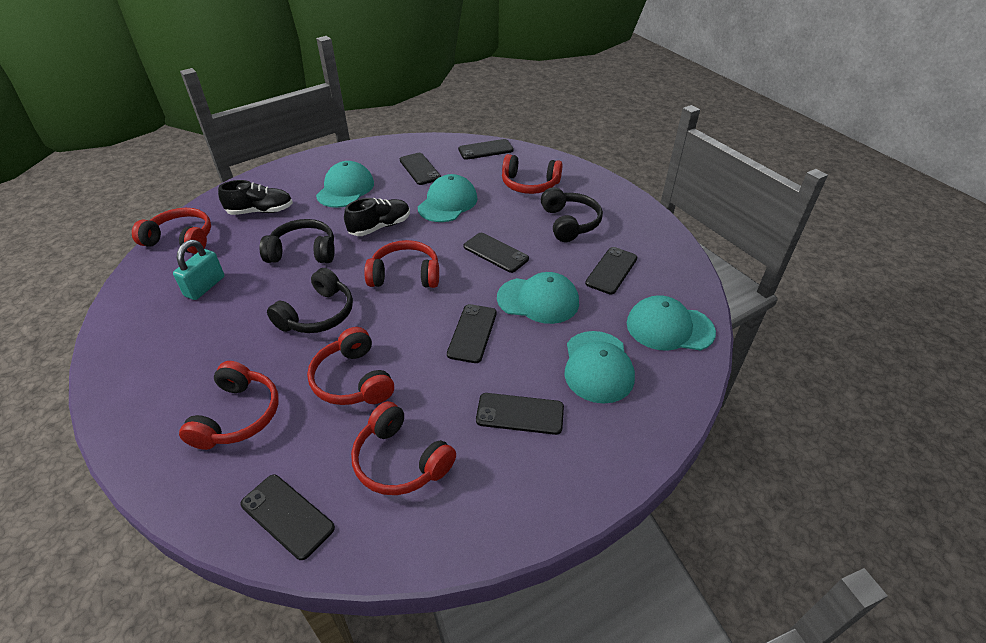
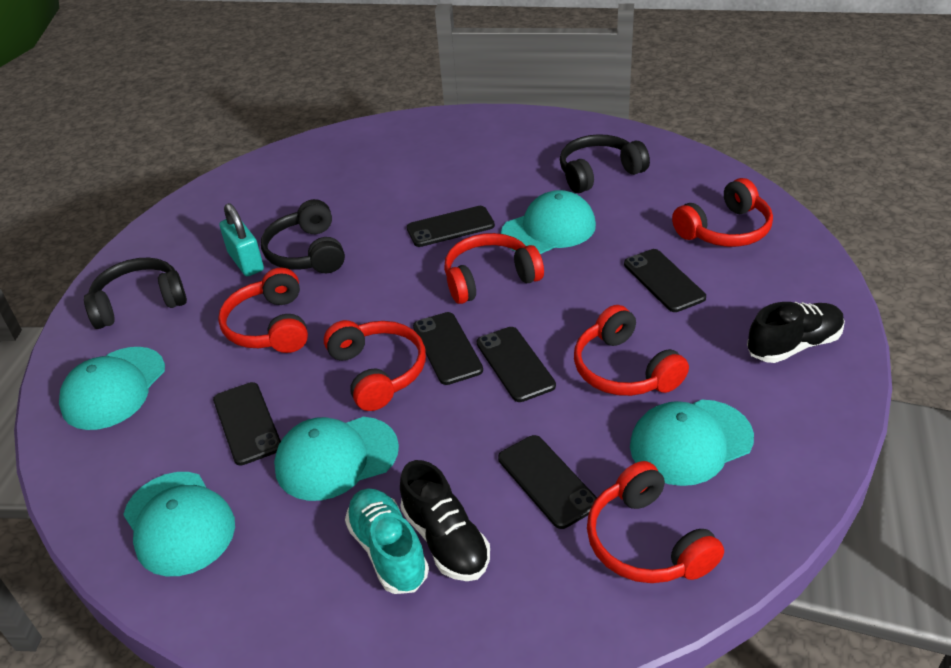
black phone: [240,475,335,560] [400,153,441,185] [447,304,497,363] [458,139,514,160] [463,233,529,273] [476,393,564,435] [585,247,637,295] = 7 -> [213,382,281,465] [407,206,495,247] [413,312,483,385] [477,327,556,402] [498,435,597,529] [624,249,706,312] = 6
turquoise shoe: none = 0 -> [345,488,429,594] = 1

